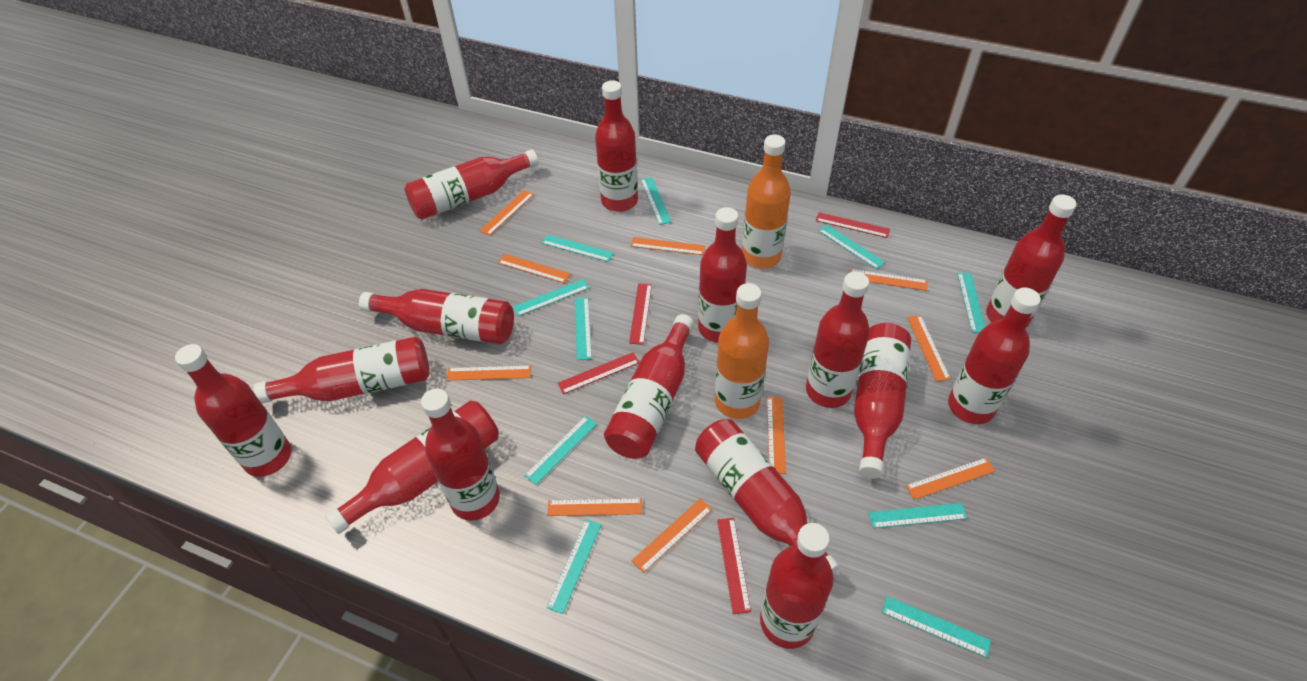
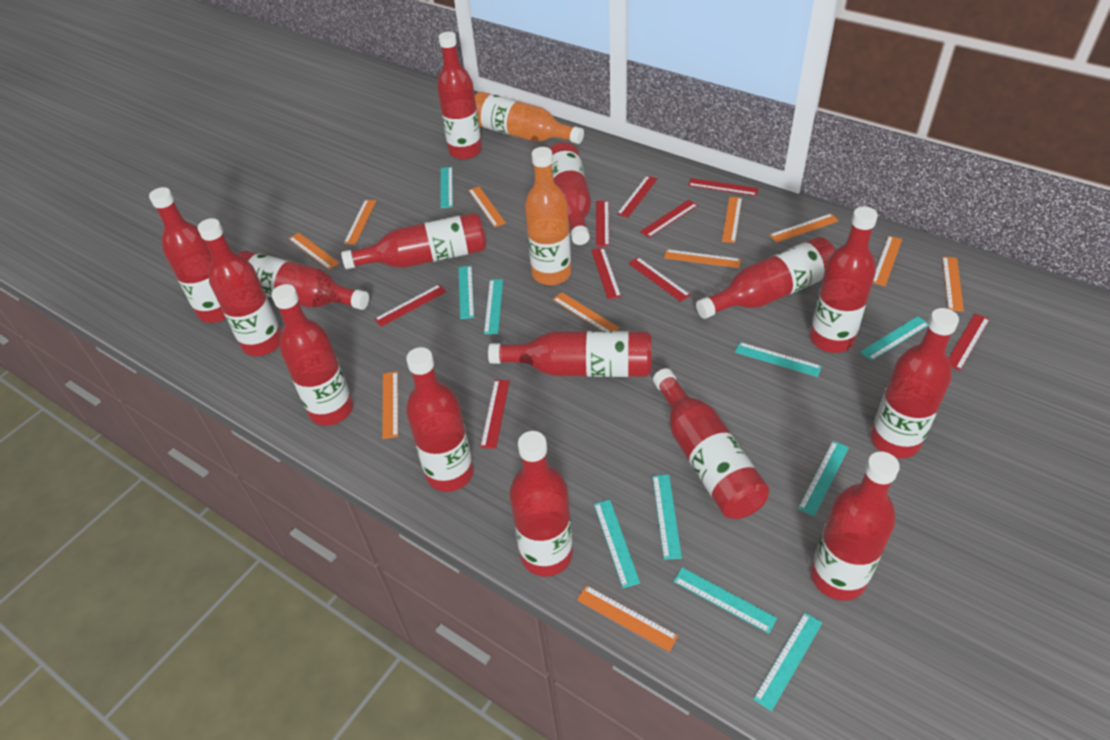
orange ruler: [447,365,531,381] [479,190,534,236] [498,254,570,283] [547,498,642,516] [631,237,705,255] [632,498,712,573] [767,397,786,474] [849,269,927,291] [905,458,995,500] [907,315,951,381] = 10 -> [289,233,339,269] [344,200,376,244] [382,371,398,439] [468,186,506,227] [553,292,620,331] [577,585,678,652] [664,249,741,268] [722,197,742,243] [769,214,839,243] [873,236,902,286] [942,257,964,312] = 11
red ruler: [558,352,640,394] [629,283,652,345] [717,518,751,614] [816,212,890,238] = 4 -> [374,284,447,327] [480,380,510,449] [591,248,621,299] [596,201,609,247] [617,176,658,217] [628,257,691,302] [640,200,698,238] [688,178,759,196] [949,314,990,371] = 9

